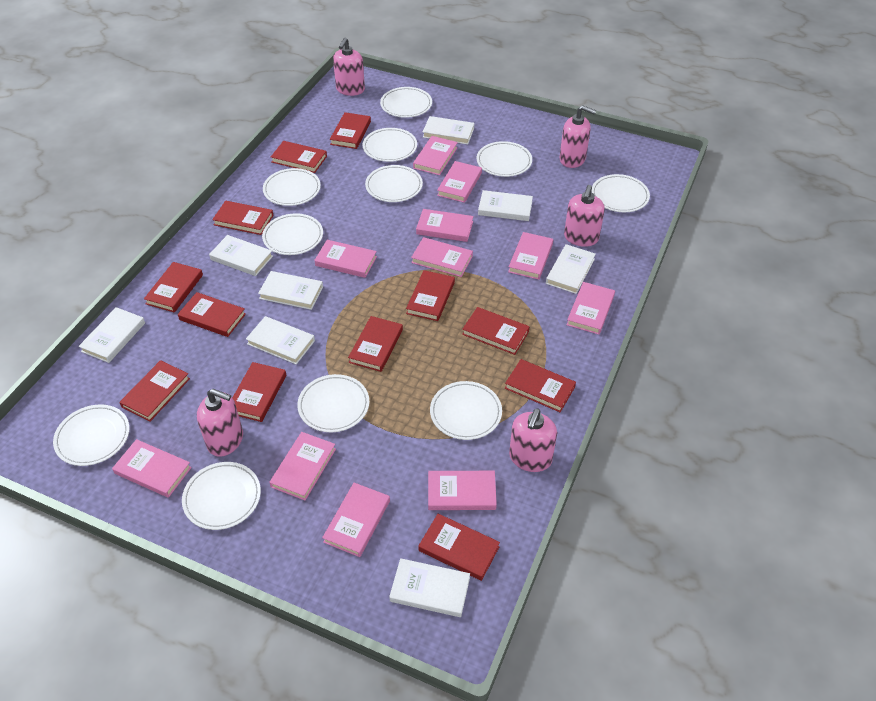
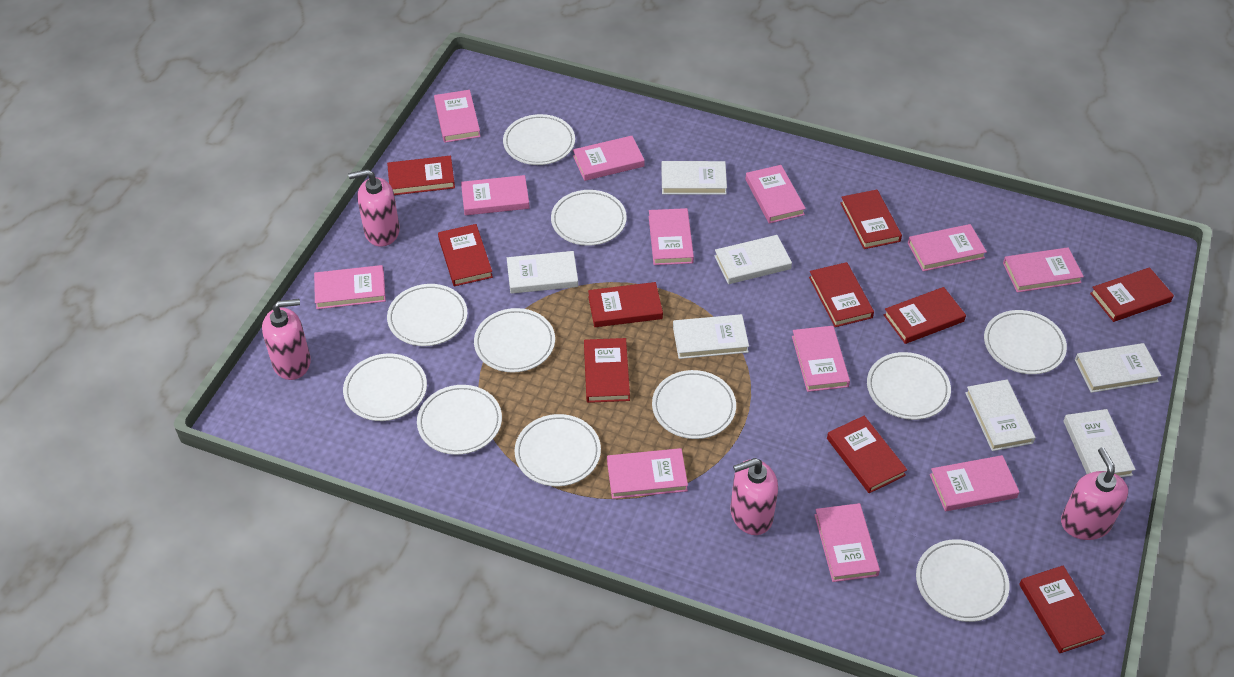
pink book: [112,439,192,498] [269,432,336,500] [314,240,377,278] [322,483,390,557] [411,237,473,277] [413,136,458,175] [416,209,474,242] [428,471,497,510] [437,161,482,203] [508,232,553,280] [567,282,615,335] = 11 -> [314,265,386,309] [434,90,481,143] [461,175,530,215] [573,136,645,181] [607,448,688,499] [649,208,694,265] [745,165,806,224] [792,326,850,392] [814,503,880,582] [908,224,987,271] [930,455,1019,511] [1003,247,1084,293] = 12
pink soap dispenser: [197,389,243,457] [333,38,365,96] [509,409,557,472] [560,105,596,168] [564,185,605,247] = 5 -> [262,299,311,380] [348,169,400,247] [730,458,778,535] [1061,447,1128,540] = 4
red book: [119,360,190,422] [144,262,203,313] [178,292,246,337] [212,201,273,235] [232,362,286,422] [271,141,327,173] [330,112,371,149] [348,316,403,372] [406,270,455,321] [418,514,500,581] [462,307,530,355] [505,359,576,412] = 12 -> [387,156,455,195] [438,224,493,286] [584,338,630,403] [588,282,663,327] [809,262,874,327] [827,416,907,493] [840,190,902,249] [884,287,966,344] [1019,565,1105,653] [1090,267,1174,322] = 10
white book: [79,307,145,363] [209,235,273,276] [246,316,315,364] [258,271,323,310] [389,558,470,617] [423,116,474,144] [478,190,533,221] [546,244,596,294] = 8 -> [507,251,578,294] [661,161,727,195] [673,314,749,359] [715,235,792,284] [965,380,1036,451] [1063,409,1136,477] [1075,343,1161,393] = 7

